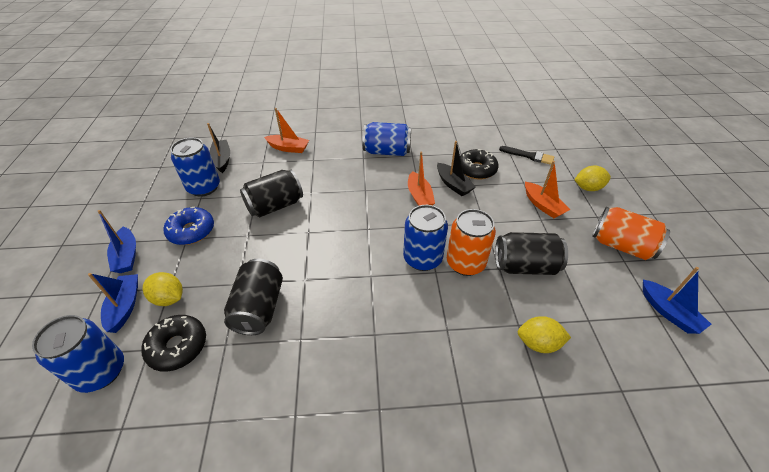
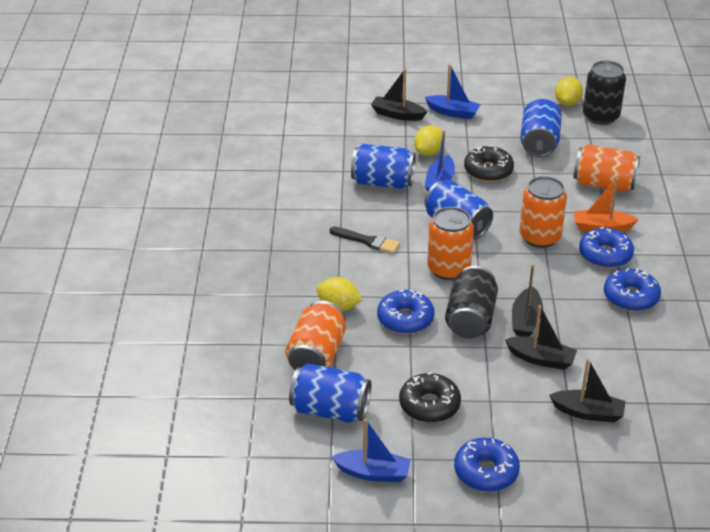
black boat: [207,123,230,173] [437,141,476,196] = 2 -> [371,69,428,121] [504,305,577,370] [512,264,543,337] [549,359,626,422] = 4
black can: [224,259,283,335] [240,170,303,217] [495,232,568,275] = 3 -> [445,266,498,338] [583,61,626,125] = 2
blue donut: [164,206,214,245] = 1 -> [377,290,435,334] [454,438,520,492] [579,227,634,268] [604,268,661,312] = 4
orange boat: [264,108,309,153] [408,152,435,206] [525,161,571,218] = 3 -> [574,178,639,232] = 1
orange can: [447,209,496,276] [592,207,670,260] = 2 -> [286,301,346,370] [427,207,474,280] [520,176,567,248] [574,144,640,192] = 4

